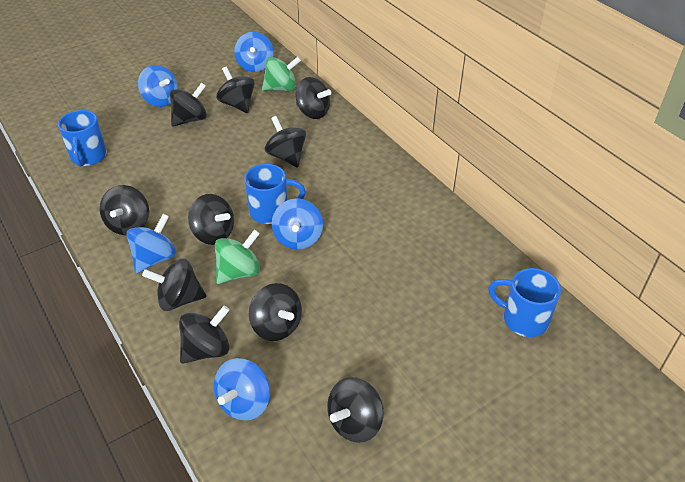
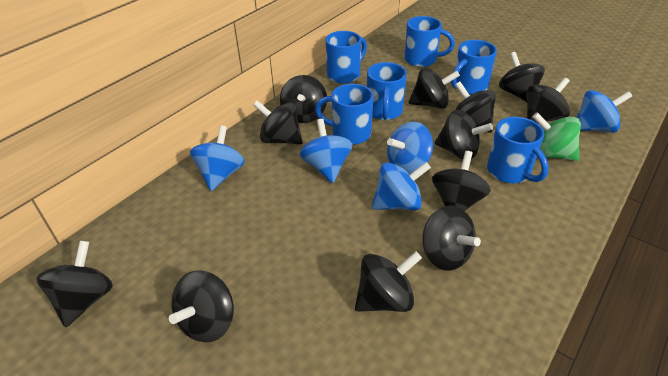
black spinning top: [100,185,149,235] [142,258,207,311] [170,83,207,127] [179,305,230,363] [188,194,234,245] [216,67,255,113] [249,283,302,341] [265,116,306,168] [295,77,331,119] [327,377,384,443] = 10 -> [36,241,113,327] [169,270,234,342] [253,100,303,144] [280,75,327,123] [355,252,422,312] [409,67,460,109] [422,206,481,271] [432,151,491,211] [435,110,493,160] [455,81,496,133] [499,52,545,102] [526,78,570,123] = 12
blue mug: [58,110,107,167] [244,164,306,224] [488,268,561,337] = 3 -> [315,84,374,145] [326,31,367,84] [367,62,407,120] [405,16,455,67] [451,40,497,95] [487,117,549,183] = 6
green spinning top: [215,229,260,284] [262,57,301,91] = 2 -> [532,112,581,161] = 1

